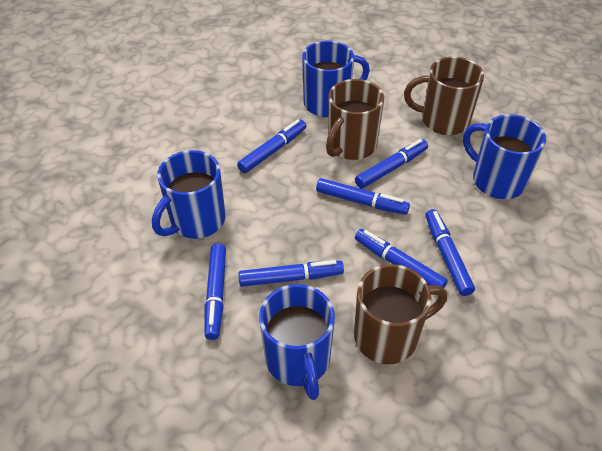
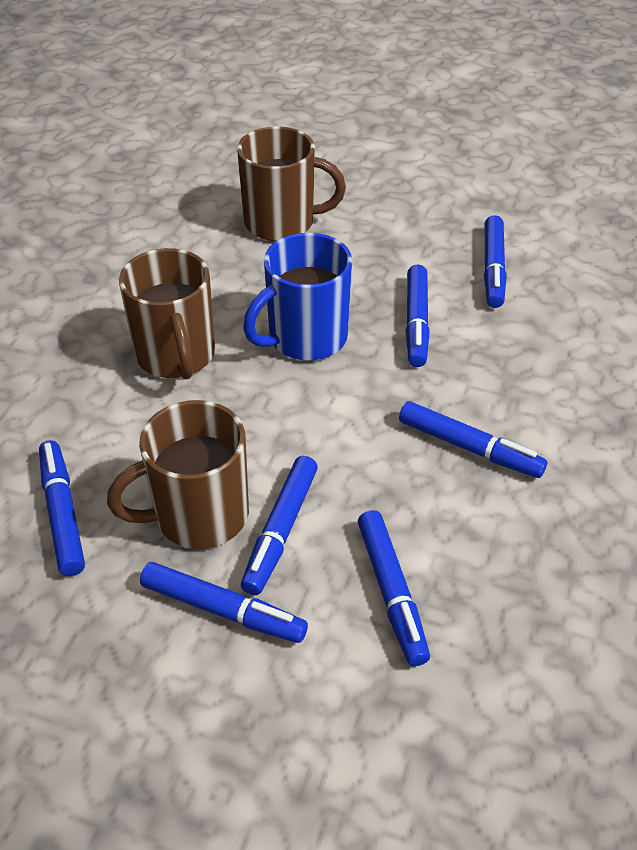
blue mug: [152,150,226,239] [259,284,335,400] [302,41,370,117] [463,114,546,199] = 4 -> [243,233,352,361] = 1

